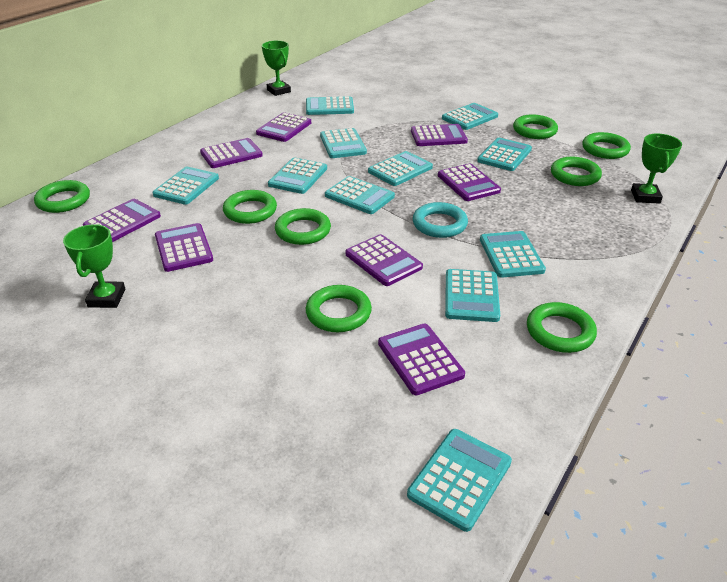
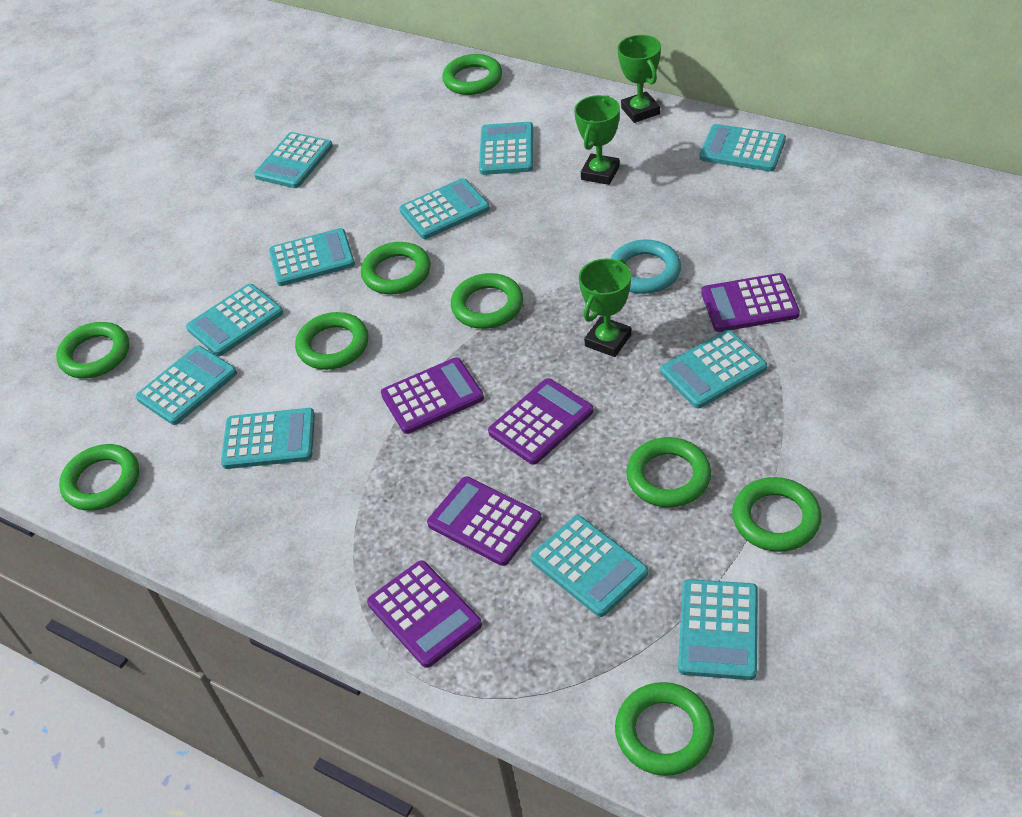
green ring: [34,180,90,213] [223,190,277,224] [275,208,331,245] [306,285,372,332] [513,114,558,139] [527,302,597,353] [551,157,602,186] [582,132,631,159] = 8 -> [56,322,129,378] [59,444,139,511] [295,312,369,370] [361,242,431,294] [442,54,502,95] [451,273,523,329] [615,682,714,776] [626,437,711,507] [732,477,822,552] = 9
purple calculator: [83,199,161,242] [155,223,213,272] [200,138,263,168] [256,112,311,142] [346,234,423,286] [378,323,465,395] [411,124,468,146] [438,164,501,201] = 8 -> [367,560,482,668] [381,357,484,434] [427,476,542,566] [488,378,593,465] [701,273,800,332] = 5

